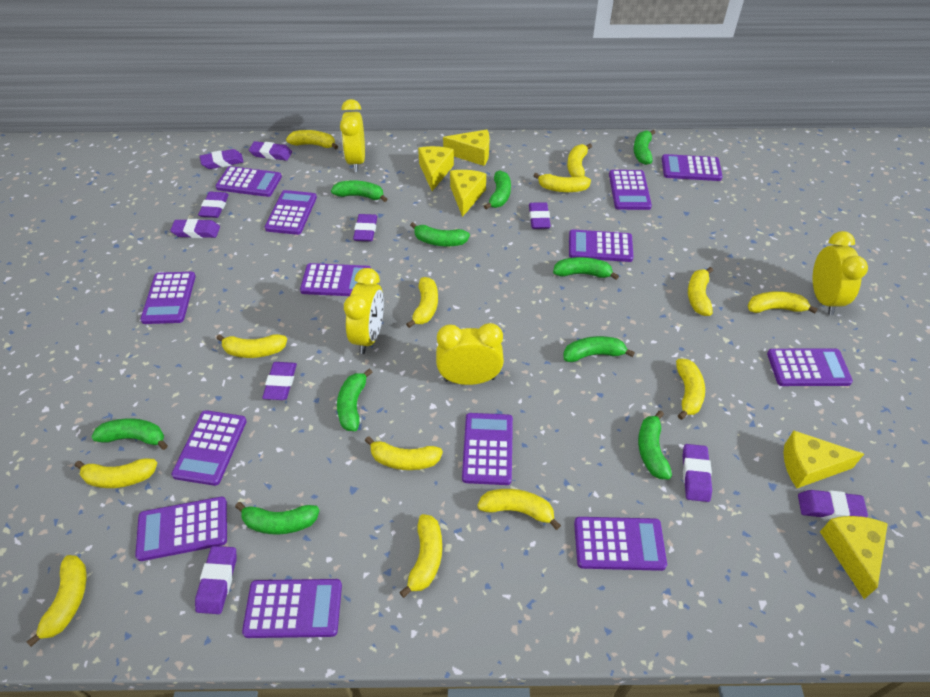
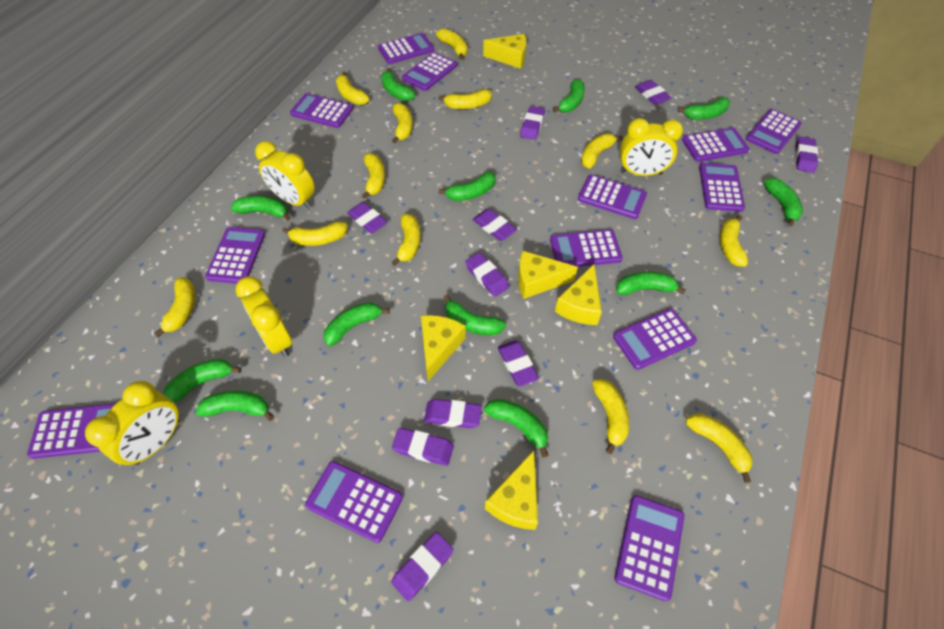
green banana: [91,418,168,450] [235,502,319,535] [331,180,387,202] [337,369,373,431] [410,222,470,246] [484,170,511,210] [553,257,619,280] [563,336,635,362] [633,130,656,165] [638,410,672,479] = 10 -> [163,359,241,403] [196,390,274,421] [231,196,291,221] [323,302,390,346] [381,68,415,101] [439,172,496,201] [444,294,506,336] [484,399,549,458] [553,79,585,113] [616,272,686,295] [678,97,730,119] [764,178,803,227] = 12
yellow banana: [27,555,86,647] [75,458,157,488] [216,334,287,358] [286,130,338,149] [365,436,443,470] [399,514,442,598] [406,277,438,328] [477,489,561,530] [533,173,591,192] [567,144,592,177] [676,359,705,420] [688,267,713,316] [748,291,818,314] = 13 -> [154,277,195,337] [282,221,348,246] [336,71,370,105] [362,153,385,199] [391,214,420,266] [392,103,413,144] [436,28,467,60] [438,89,492,109] [581,134,622,169] [592,379,629,454] [685,414,753,483] [720,215,748,267] = 12

